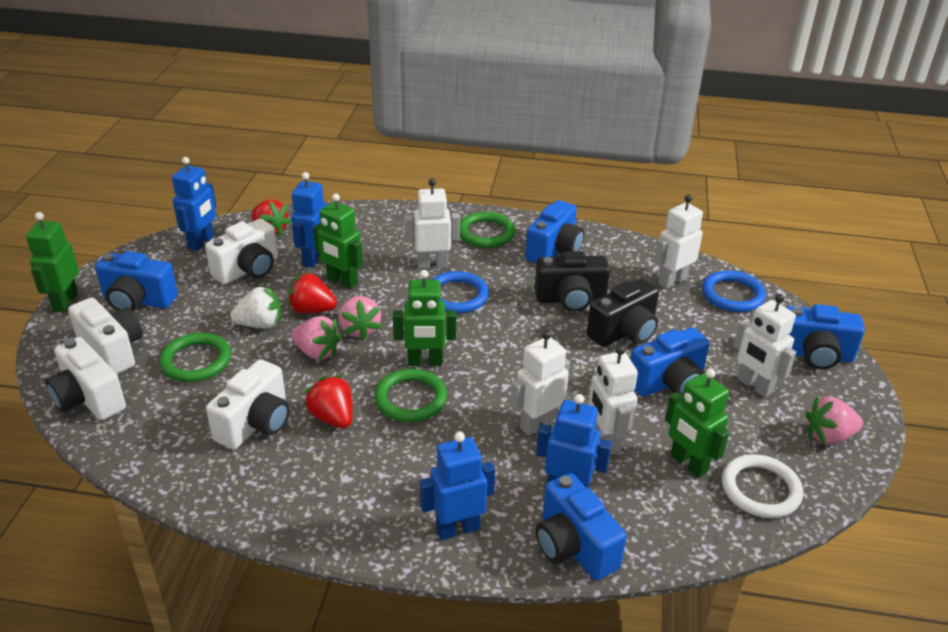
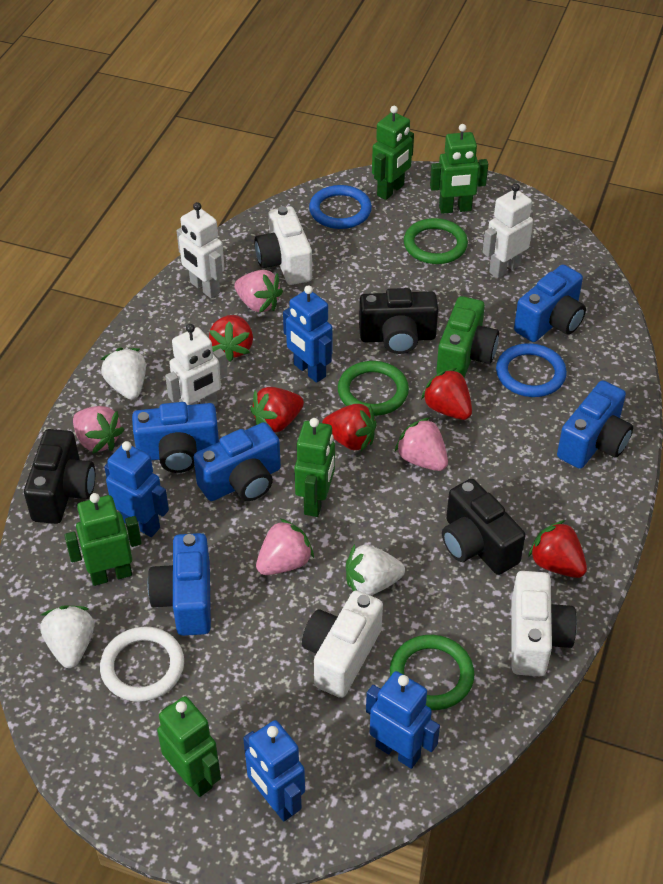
black camera: [535,251,610,312] [587,278,659,347] = 2 -> [24,429,95,524] [359,288,438,354] [442,479,526,575] = 3
green camera: none = 0 -> [436,296,499,378] = 1
green robot: [26,212,79,312] [313,194,363,289] [393,270,457,366] [665,368,729,478] = 4 -> [64,493,142,586] [157,696,221,797] [294,418,335,517] [372,106,414,200] [430,124,488,214] = 5
pink strawberry: [291,316,342,360] [338,296,382,340] [805,396,863,445] = 3 -> [73,406,125,454] [234,270,283,313] [256,519,314,575] [395,417,448,471] = 4
red strawberry: [251,199,291,237] [288,272,337,314] [304,375,353,429] = 3 -> [209,315,253,362] [250,387,304,433] [322,404,377,451] [421,368,472,420] [528,520,587,578] = 5
white camera: [45,337,126,420] [68,297,143,374] [205,219,278,284] [206,359,289,450] = 4 -> [254,206,312,285] [302,591,383,698] [512,571,577,676] = 3
white robot: [404,179,460,269] [510,330,570,436] [588,345,638,454] [654,195,703,289] [733,294,796,398] = 5 -> [165,324,228,406] [177,202,225,298] [483,183,533,279] = 3
white strawberry: [230,286,281,328] = 1 -> [40,605,94,668] [101,348,146,400] [346,544,405,596] = 3

